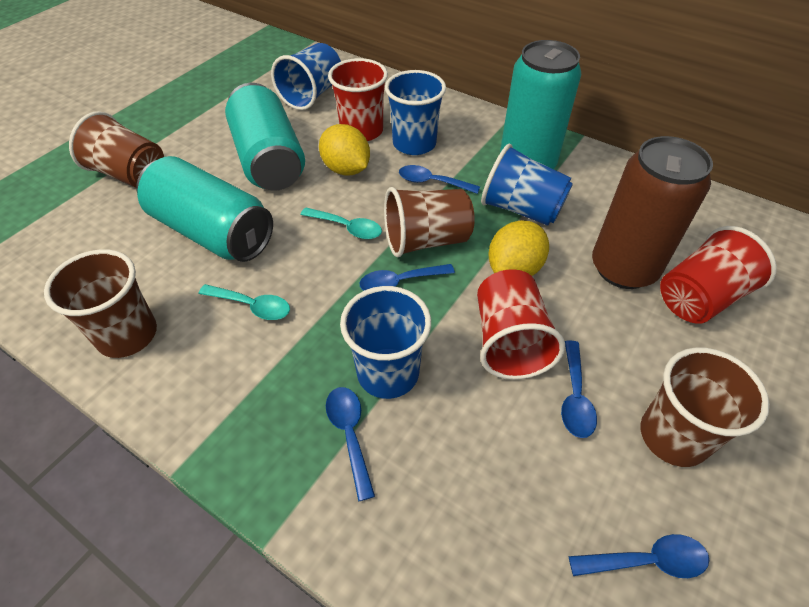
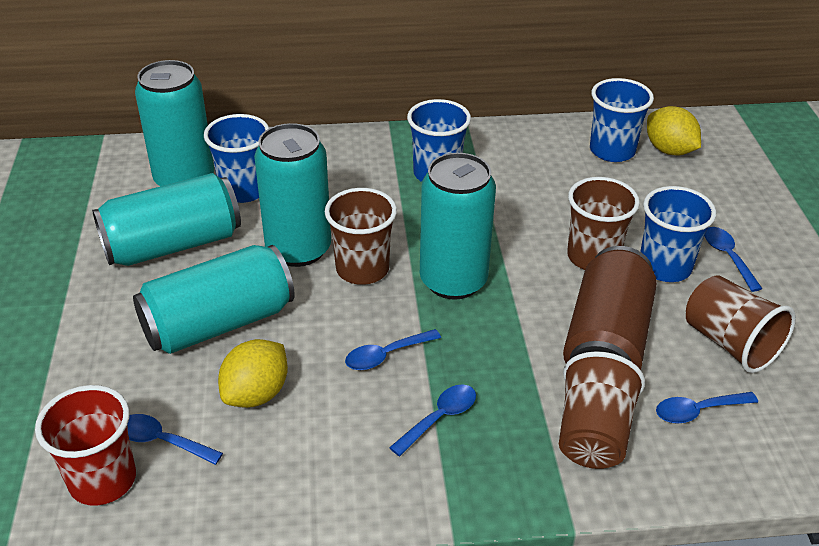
red cup: [328,58,388,141] [477,269,565,380] [660,226,777,324] = 3 -> [35,385,136,506] = 1
turquoise can: [136,156,273,262] [225,83,305,191] [500,40,581,169] = 3 -> [92,173,241,266] [133,245,295,354] [135,60,214,186] [254,123,331,267] [420,153,496,300] = 5
turquoise spoon: [199,284,290,320] [300,207,382,239] = 2 -> none = 0

